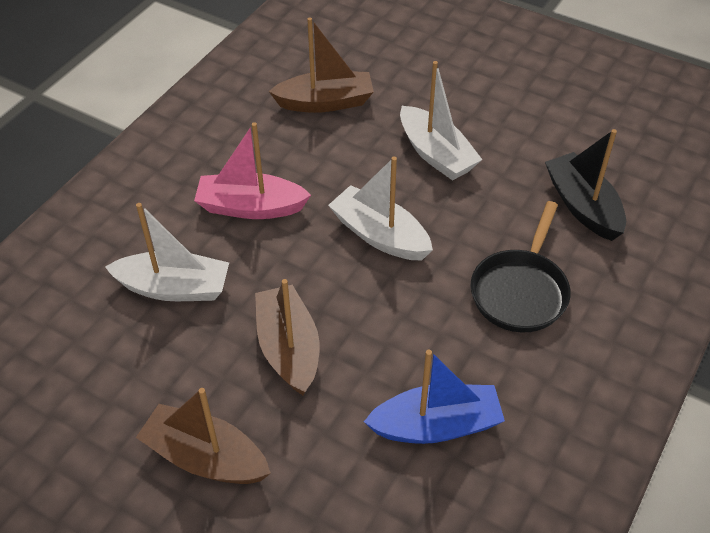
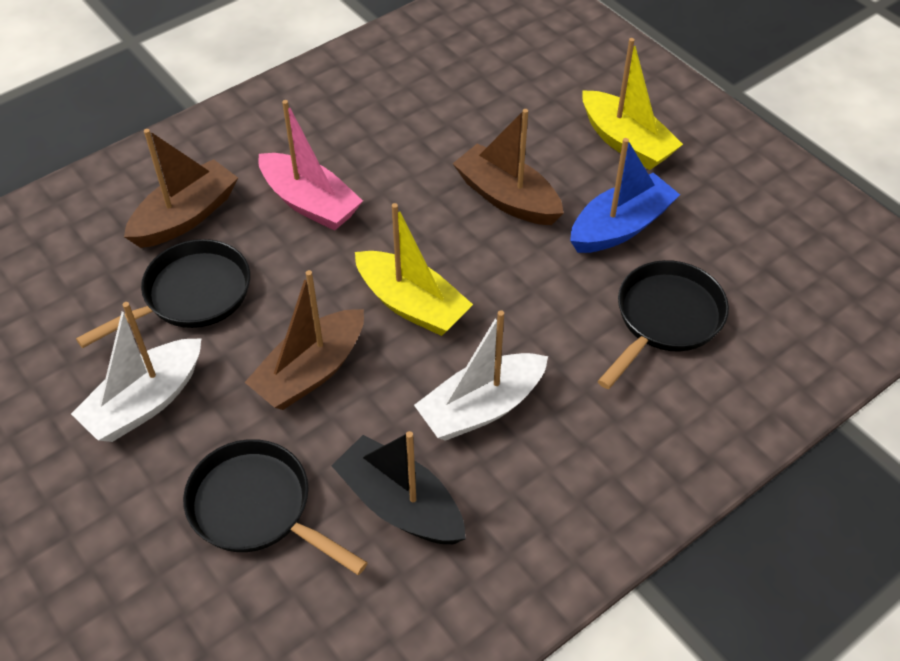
black pan: [471,201,571,332] = 1 -> [76,239,250,348] [183,439,368,575] [598,260,729,389] = 3
white boat: [105,203,229,301] [328,157,433,260] [400,61,483,181] = 3 -> [71,302,202,442] [414,310,548,441] = 2
yellow boat: none = 0 -> [355,203,473,336] [582,38,683,170] = 2

